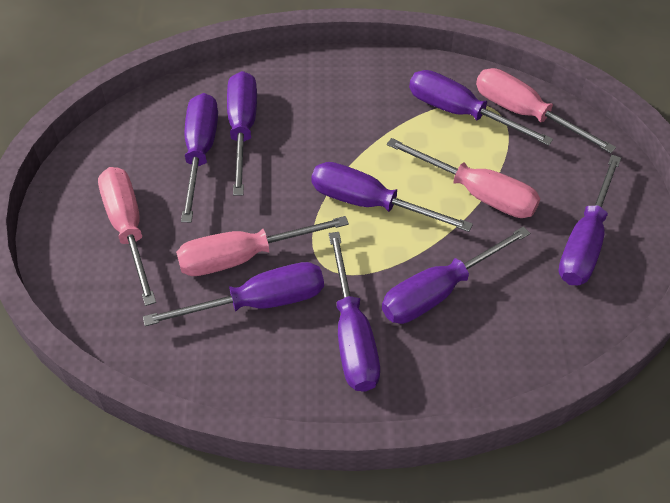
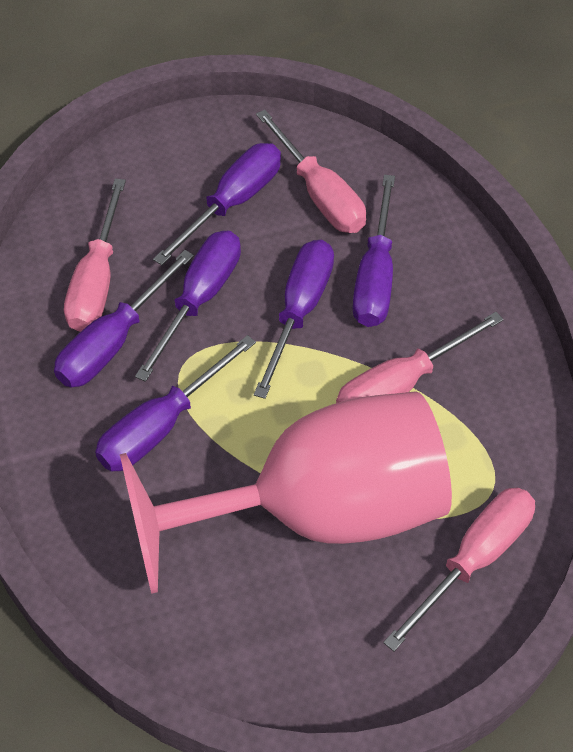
pink goblet: none = 0 -> [120,391,452,594] = 1
purple screwdriver: [143,262,324,326] [181,93,218,222] [227,71,257,196] [311,162,473,232] [329,232,380,392] [382,226,530,324] [409,70,553,146] [558,155,621,285] = 8 -> [54,250,194,387] [95,335,256,472] [135,231,241,382] [153,143,281,265] [254,240,334,399] [352,175,395,327] = 6

